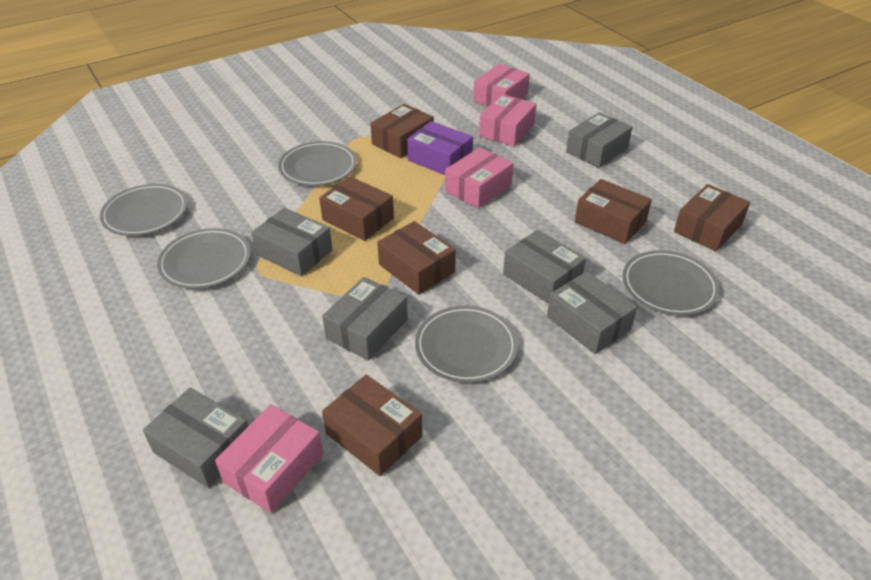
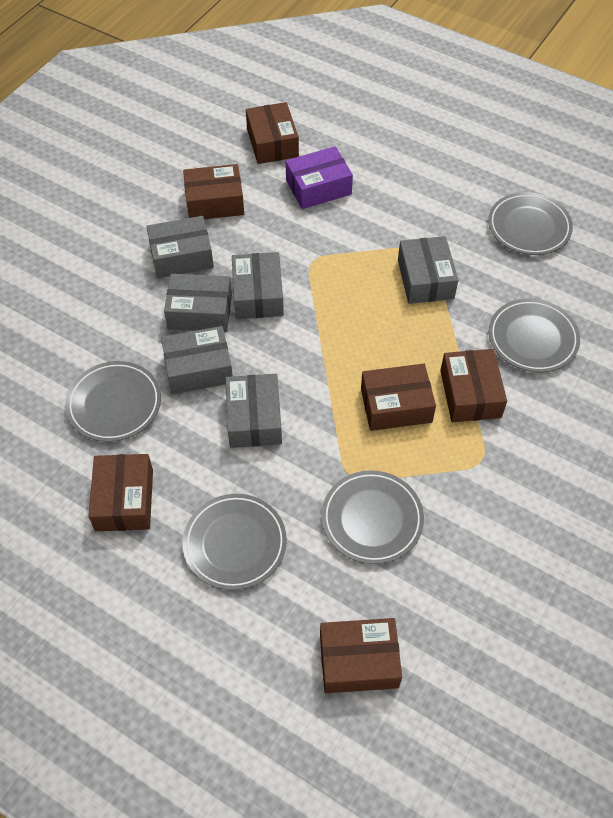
pink box: [215,404,323,513] [445,147,513,209] [473,64,530,107] [479,94,536,147] = 4 -> none = 0

